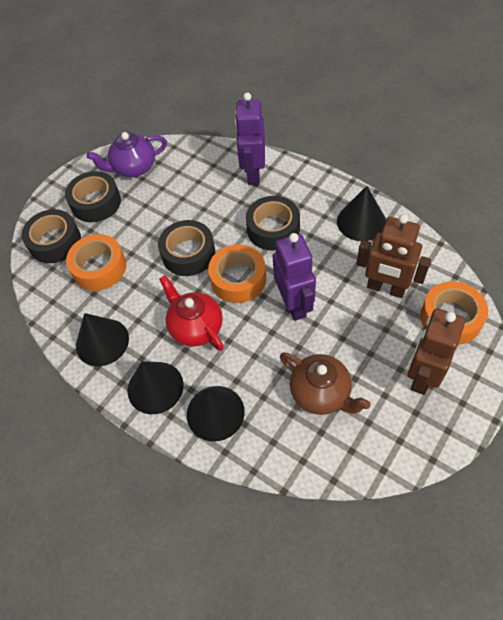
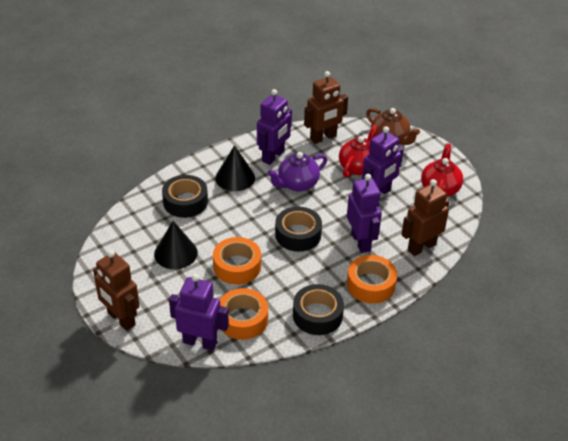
black cone: [76,313,129,366] [127,361,184,414] [187,386,245,441] [337,186,386,241] = 4 -> [154,221,198,269] [215,145,255,191] = 2
black tape: [22,209,81,263] [65,171,121,222] [158,220,215,276] [246,196,300,251] = 4 -> [162,175,208,218] [275,207,322,252] [293,284,344,335] = 3
brown robot: [356,214,431,298] [408,308,465,395] = 2 -> [93,250,140,331] [304,71,348,144] [401,179,449,256] = 3
purple robot: [235,92,265,185] [273,233,316,321] = 2 -> [169,274,229,351] [257,89,292,165] [347,174,382,253] [362,126,404,194] = 4
red teapot: [159,275,224,351] = 1 -> [339,125,378,178] [421,143,463,197] = 2

